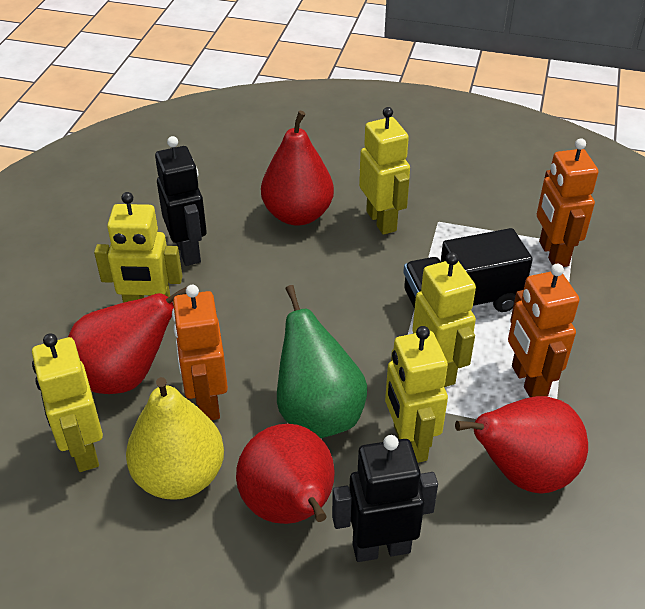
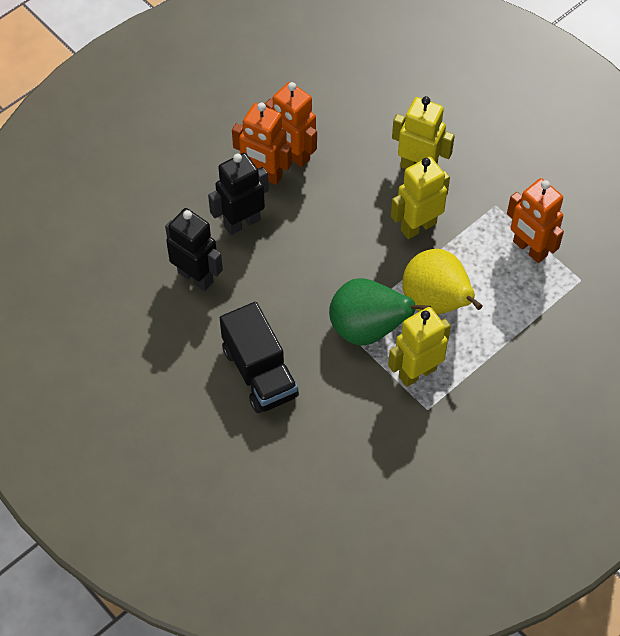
red pear: [68,287,187,394] [236,424,335,524] [261,111,334,226] [455,396,588,494] = 4 -> none = 0
yellow robot: [32,333,103,472] [94,192,182,303] [359,107,410,235] [385,326,448,463] [412,253,476,387] = 5 -> [388,307,451,387] [391,157,450,239] [392,96,455,169] = 3

